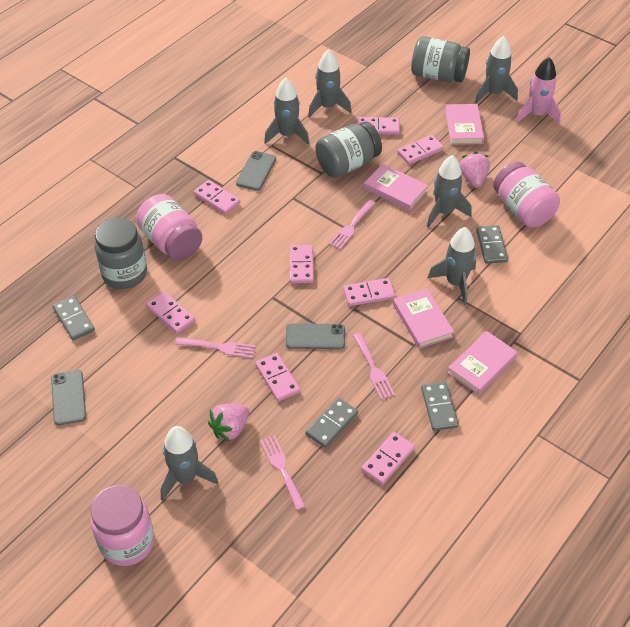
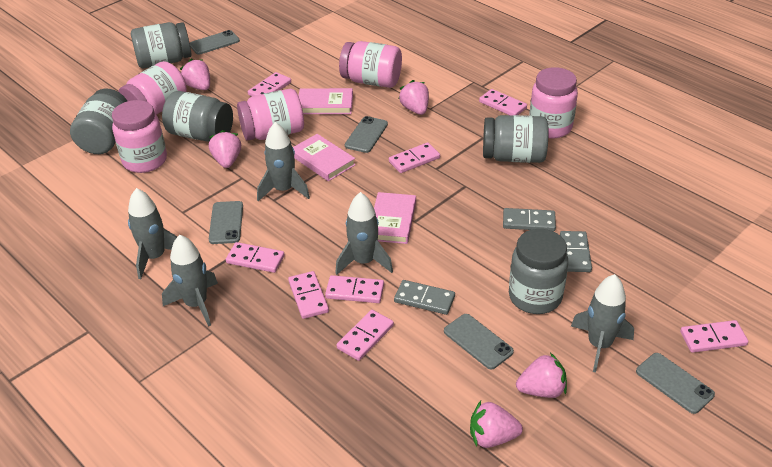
grey domino: [53,296,95,340] [305,398,358,448] [421,382,459,431] [476,225,508,264] = 4 -> [394,280,455,315] [503,208,556,231] [560,231,592,272] = 3
grey jar: [95,218,147,289] [316,121,382,177] [411,36,470,82] = 3 -> [70,88,127,154] [131,22,192,68] [162,91,233,141] [483,115,548,163] [509,229,568,314] = 5
grey phone: [51,370,86,425] [236,151,276,191] [286,323,345,349] = 3 -> [190,30,240,55] [209,201,243,244] [345,116,388,153] [444,314,514,369] [636,353,715,414] = 5
grey rocket: [160,426,218,501] [264,78,310,145] [308,49,352,118] [427,155,472,228] [428,227,476,305] [475,36,518,103] = 6 -> [128,188,177,279] [162,235,218,326] [257,122,310,202] [335,192,393,275] [571,274,634,372] = 5
pink book: [364,164,428,211] [393,288,454,349] [445,104,484,145] [447,331,518,395] = 4 -> [293,134,356,181] [298,88,353,114] [374,192,416,244] = 3
pink fork: [175,338,256,358] [260,435,306,510] [329,200,375,249] [353,333,395,399] = 4 -> none = 0
pink jar: [90,485,154,566] [136,194,202,261] [493,161,560,228] = 3 -> [112,100,167,173] [118,61,187,115] [237,89,304,141] [339,41,402,88] [529,67,578,139] = 5
pink rocket: [516,57,561,124] = 1 -> none = 0
pink strawberry: [208,404,249,442] [460,152,490,188] = 2 -> [180,59,210,90] [209,130,241,168] [398,80,429,115] [470,401,523,448] [516,353,567,398] = 5

